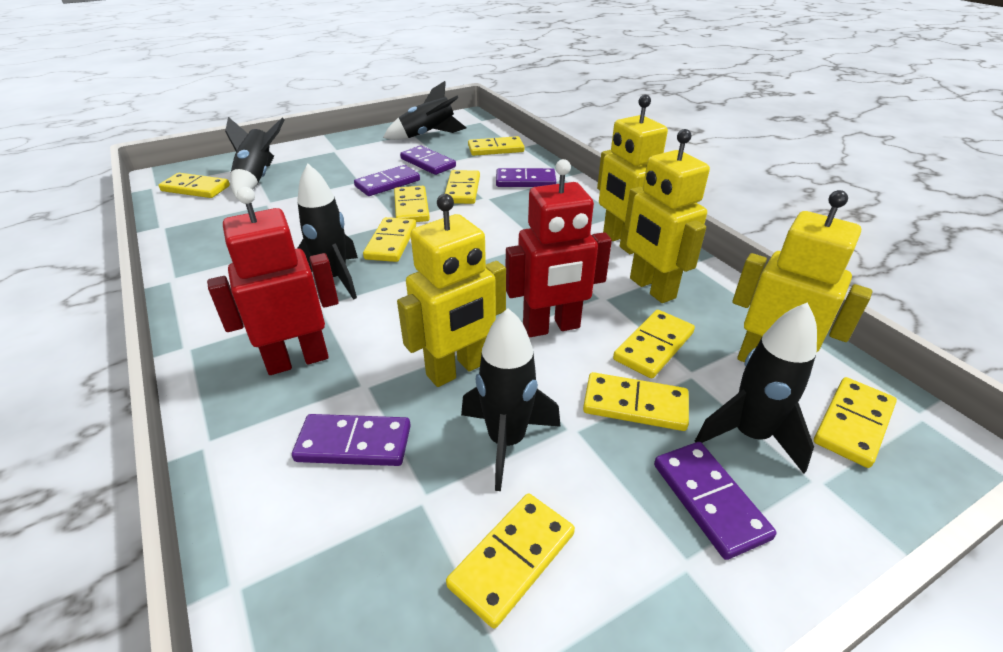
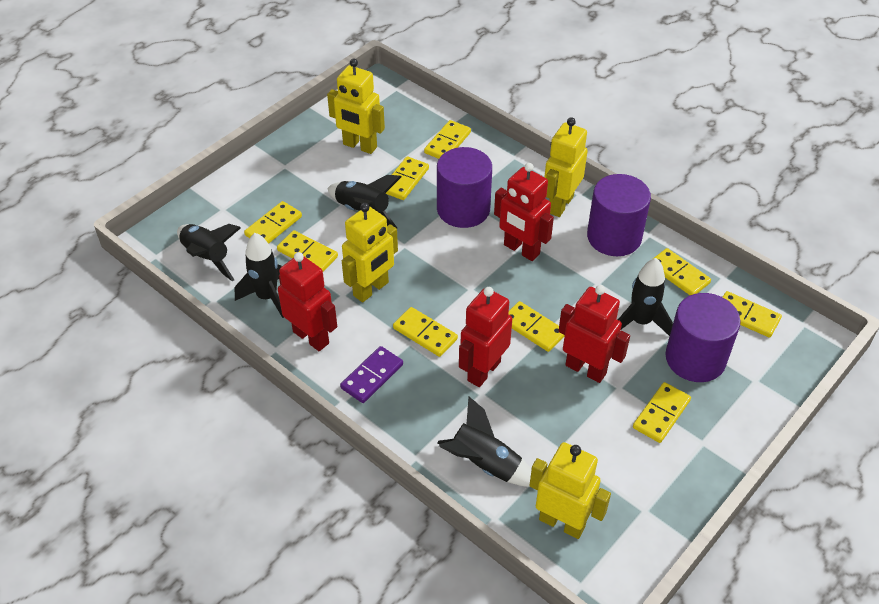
purple cylinder: none = 0 -> [437,147,492,228] [587,174,651,256] [665,293,741,382] = 3
purple domino: [292,414,411,466] [354,165,420,196] [400,146,456,175] [496,168,556,187] [654,442,777,560] = 5 -> [340,346,403,403] = 1
red robot: [207,187,339,375] [506,159,612,337] = 2 -> [278,252,337,351] [459,287,512,387] [494,163,554,261] [558,285,630,383] = 4

